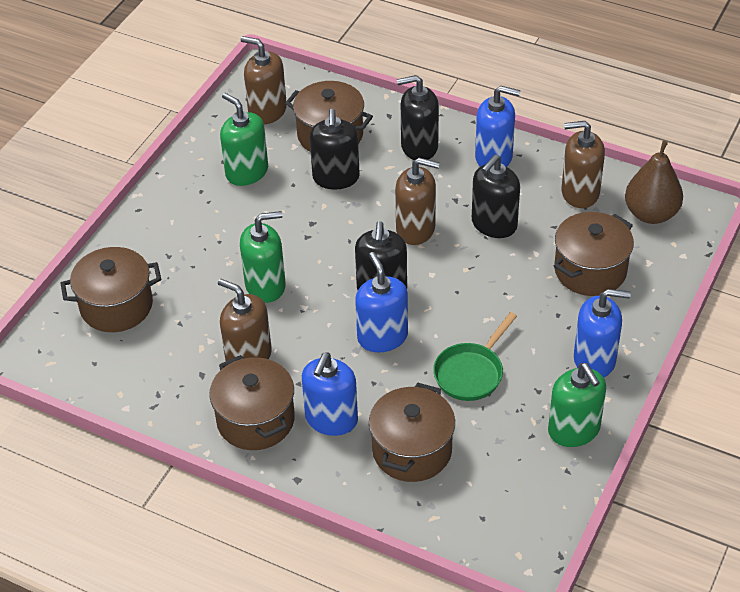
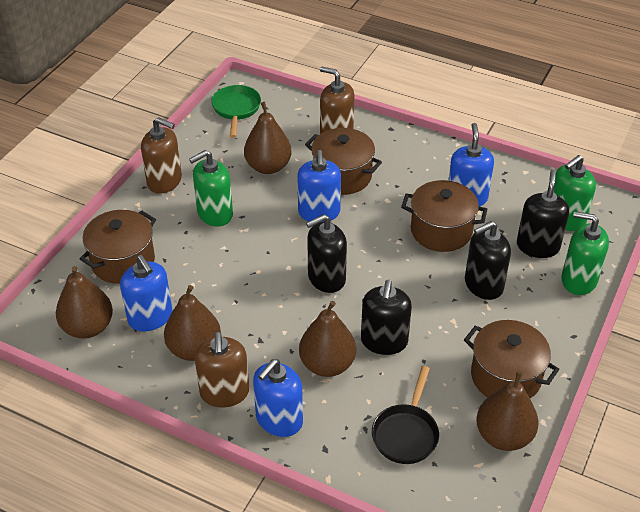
black pan: none = 0 -> [372,366,439,464] = 1
brown pear: [625,141,683,224] = 1 -> [56,266,113,339] [164,285,221,361] [244,102,292,174] [299,301,356,377] [476,371,539,451] = 5
brown pot: [60,247,161,332] [209,355,295,450] [285,81,373,152] [369,383,455,482] [554,212,634,296] = 5 -> [80,210,156,284] [305,128,382,195] [401,180,487,252] [464,320,559,398] = 4
brown soap dispenser: [218,279,272,361] [241,36,287,124] [395,158,440,245] [561,121,605,208] = 4 -> [141,117,182,194] [195,332,249,407] [320,67,354,134] = 3

